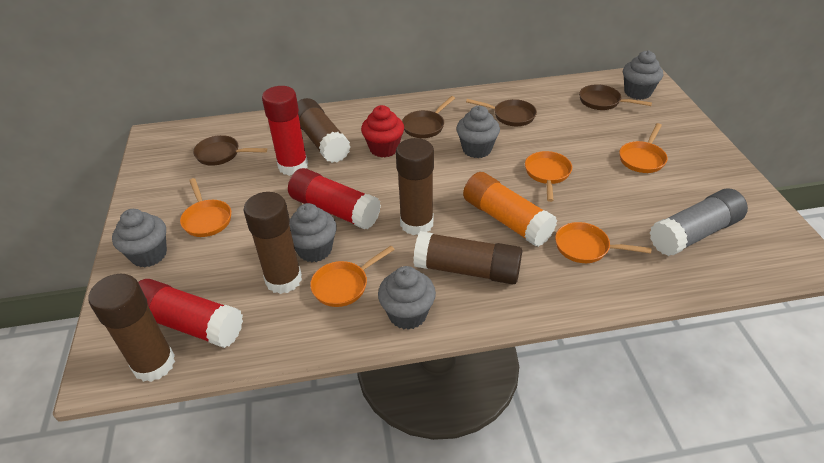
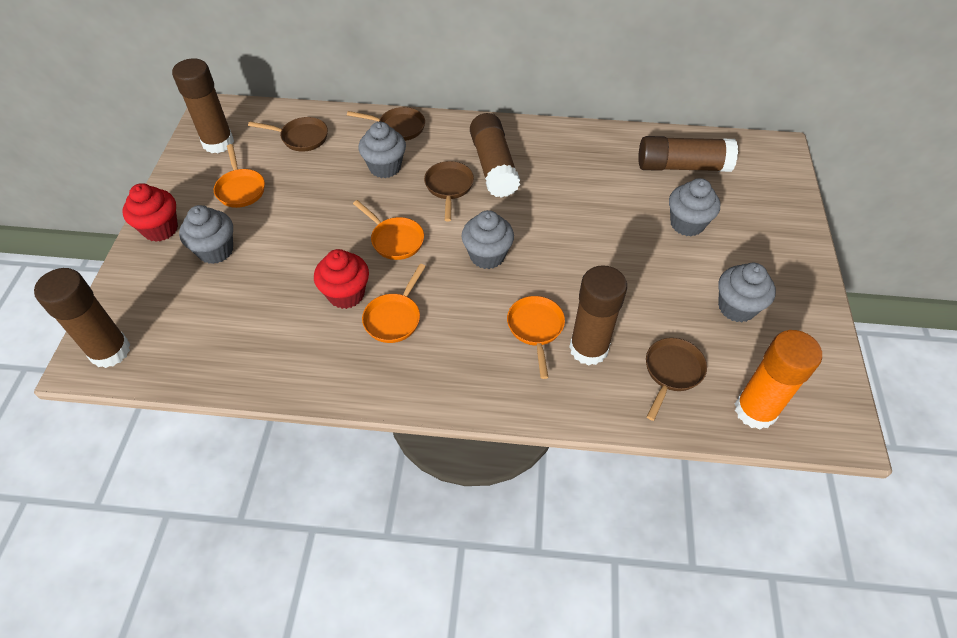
grey glue stick: [649,188,748,256] = 1 -> none = 0
orange pan: [180,178,231,237] [310,246,395,307] [525,151,572,202] [555,222,651,263] [619,123,668,173] = 5 -> [214,144,265,208] [353,200,424,260] [362,264,426,343] [507,296,565,379] = 4
red cupcake: [361,105,404,157] = 1 -> [122,183,178,242] [314,249,369,309] = 2
red glue stick: [138,279,243,348] [262,86,308,176] [288,168,381,230] = 3 -> none = 0

